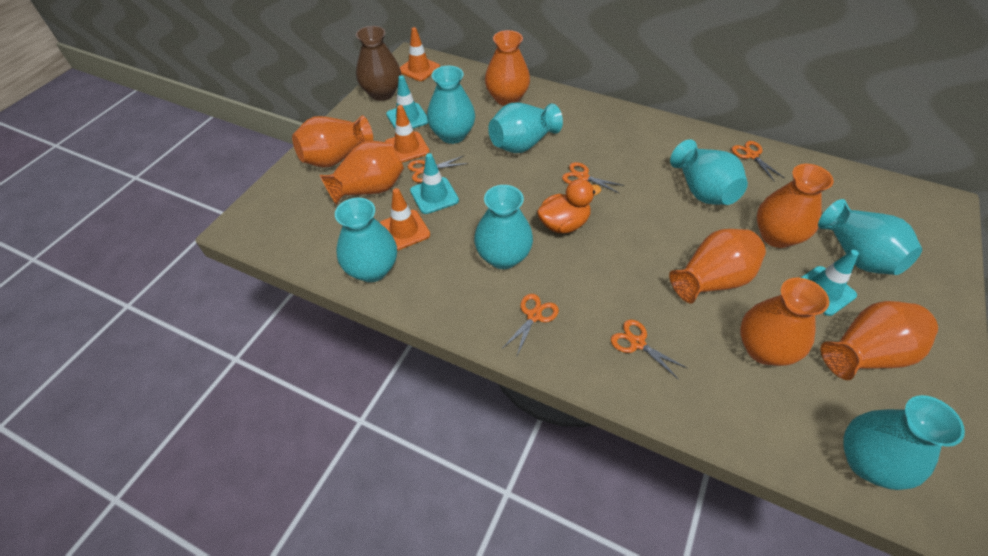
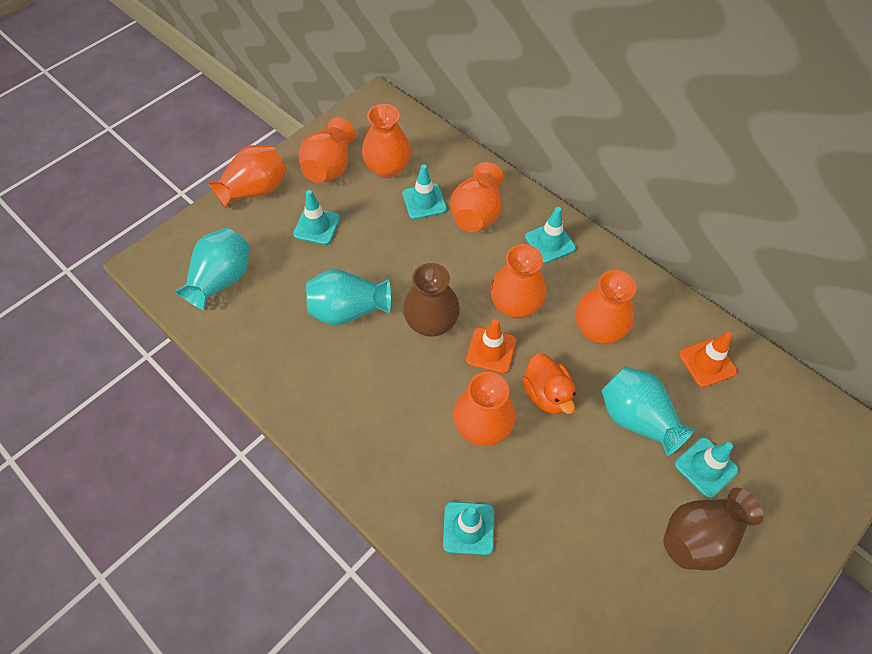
brown vase: [356,26,401,101] = 1 -> [403,263,460,337] [663,488,764,570] = 2
orange scissors: [408,156,468,182] [502,294,559,356] [562,162,625,194] [611,320,688,380] [732,141,784,181] = 5 -> none = 0
orange traffic cone: [379,188,430,251] [385,105,429,162] [400,27,440,81] = 3 -> [466,319,516,373] [679,332,737,387] = 2
turquoise traffic cone: [386,75,428,128] [410,153,459,214] [801,250,859,316] = 3 -> [293,190,340,245] [403,165,447,219] [443,502,494,555] [525,207,576,263] [675,437,739,498] = 5
turquoise vase: [335,198,397,282] [427,66,475,144] [474,185,533,269] [488,103,563,153] [670,139,748,205] [819,199,922,275] [843,395,965,490] = 7 -> [175,228,249,310] [306,269,391,326] [601,367,695,456] = 3

